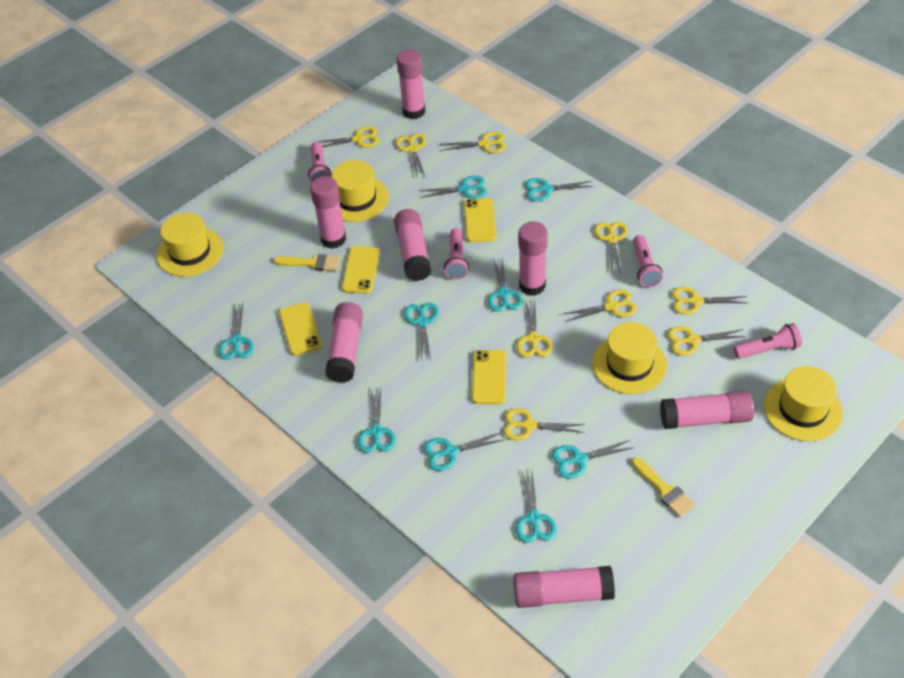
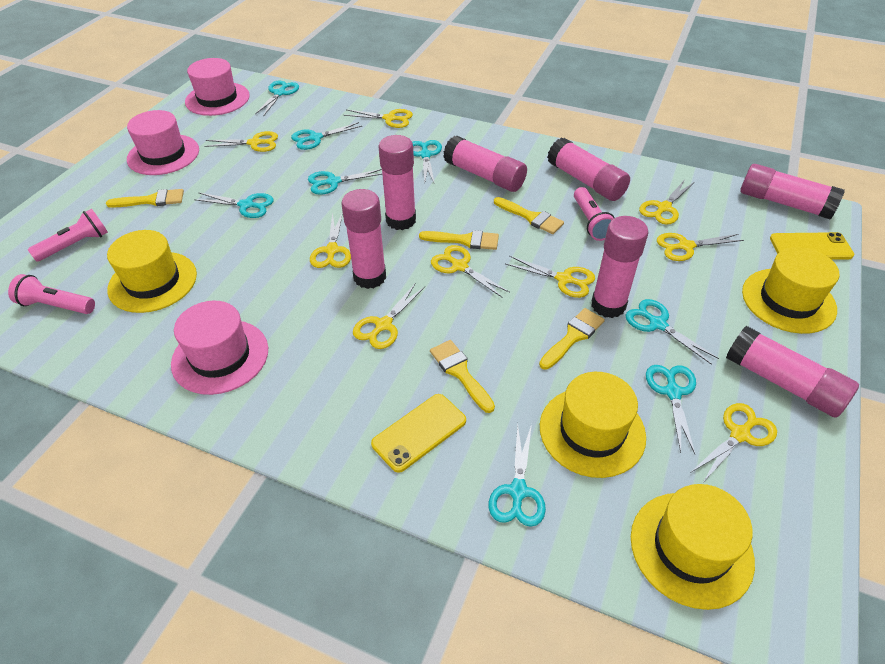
pink flashlight: [308,142,331,183] [444,228,469,280] [633,235,663,287] [733,323,802,359] = 4 -> [8,274,95,314] [28,209,108,262] [574,187,615,241] = 3
pink hat: none = 0 -> [127,110,199,175] [171,301,268,395] [185,58,250,116] = 3
turquoise scissors: [218,303,254,360] [357,388,396,453] [404,303,439,361] [419,176,487,199] [424,432,503,471] [488,258,523,312] [516,470,557,543] [525,178,594,201] [552,440,635,479] = 9 -> [194,193,274,218] [255,80,299,116] [291,122,362,150] [308,169,382,195] [412,140,442,184] [489,424,546,527] [626,299,719,365] [646,365,696,454] = 8
yellow brush: [273,254,340,271] [631,457,695,517] = 2 -> [106,189,184,208] [419,230,499,250] [430,340,495,413] [494,197,564,234] [539,308,605,370] = 5
yellow phone: [279,302,322,356] [342,246,380,294] [464,198,497,243] [472,350,506,404] = 4 -> [371,394,466,473] [770,232,854,260] = 2

